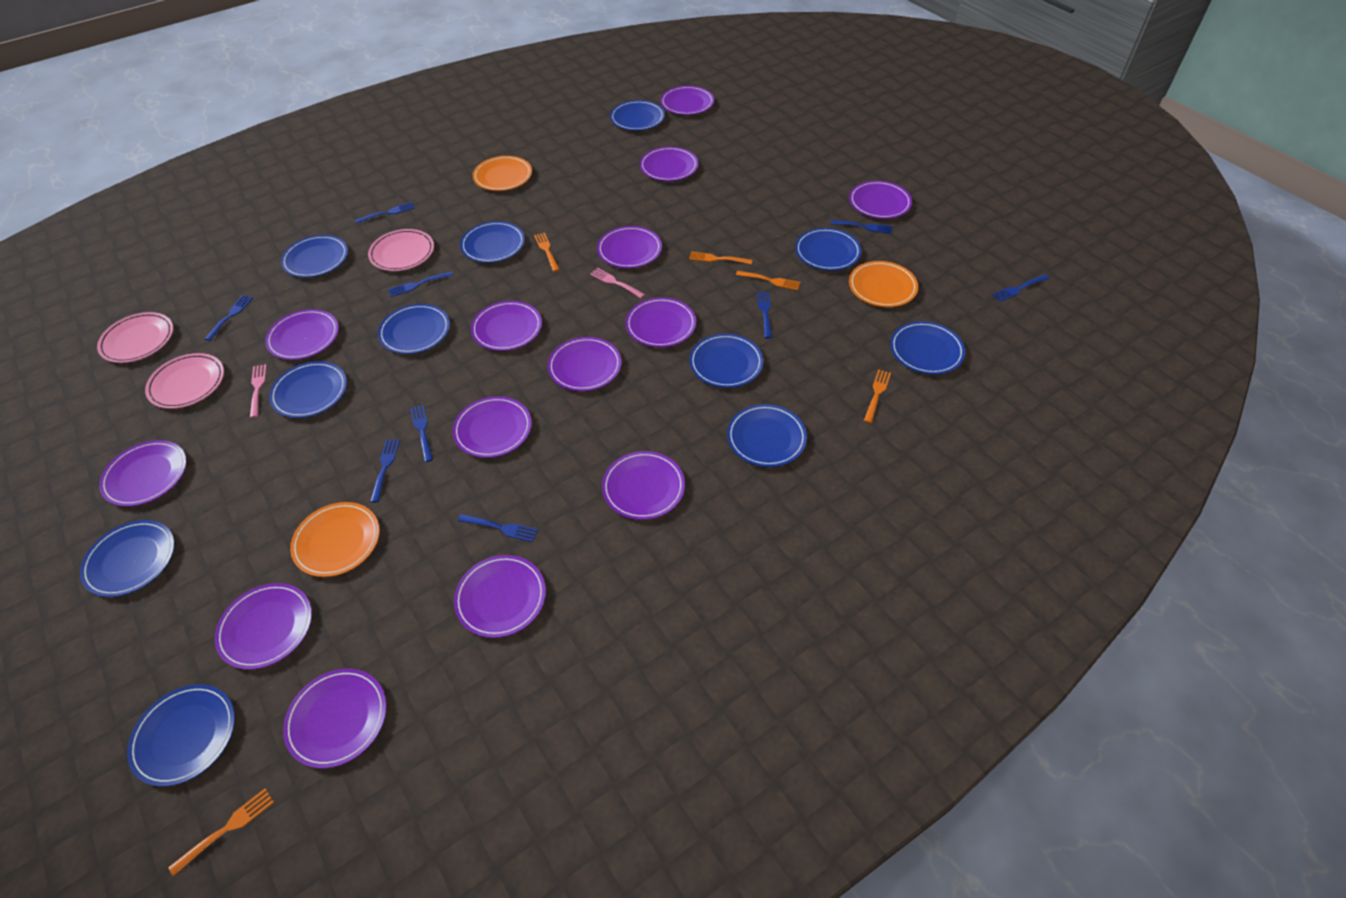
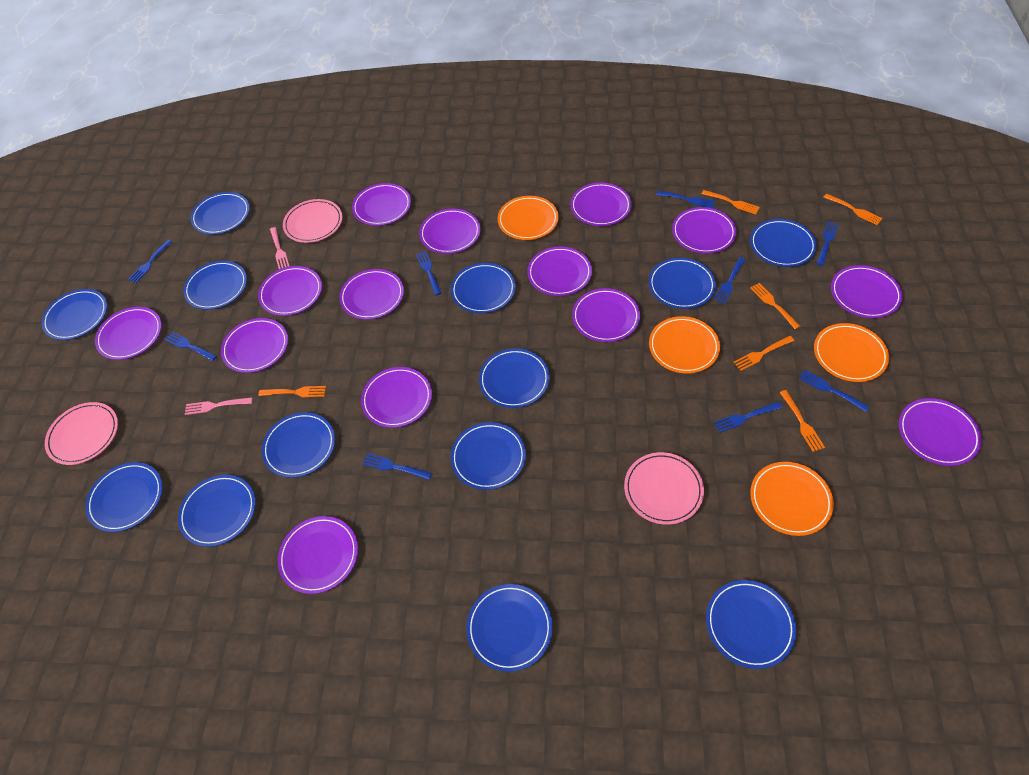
blue plate: [80,520,175,597] [127,684,235,787] [269,361,347,418] [281,235,348,278] [378,304,450,354] [460,221,525,263] [610,100,665,131] [689,334,763,388] [727,404,807,467] [795,228,861,271] [890,321,965,374] = 11 -> [42,289,107,340] [85,462,162,532] [178,475,256,547] [183,261,247,310] [191,192,250,235] [262,412,335,478] [451,263,516,313] [451,422,526,490] [467,584,553,672] [479,348,550,408] [649,258,716,309] [706,580,796,669] [750,219,817,267] = 13
orange fork: [169,788,274,876] [534,233,560,272] [689,252,752,264] [736,271,800,290] [864,369,891,423] = 5 -> [259,386,326,397] [701,190,760,214] [734,336,794,371] [750,283,800,329] [779,390,825,452] [824,193,882,225] = 6
orange plate: [290,502,380,577] [472,156,532,191] [849,261,918,307] = 3 -> [498,196,559,240] [649,316,720,374] [750,462,834,536] [814,323,889,382] = 4

